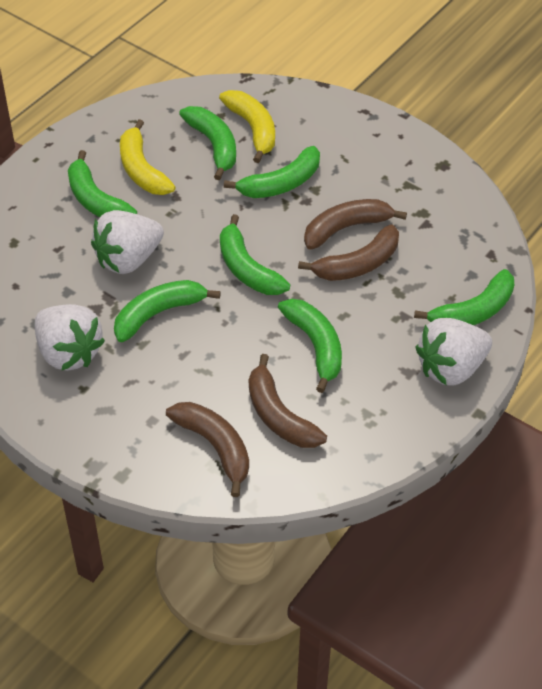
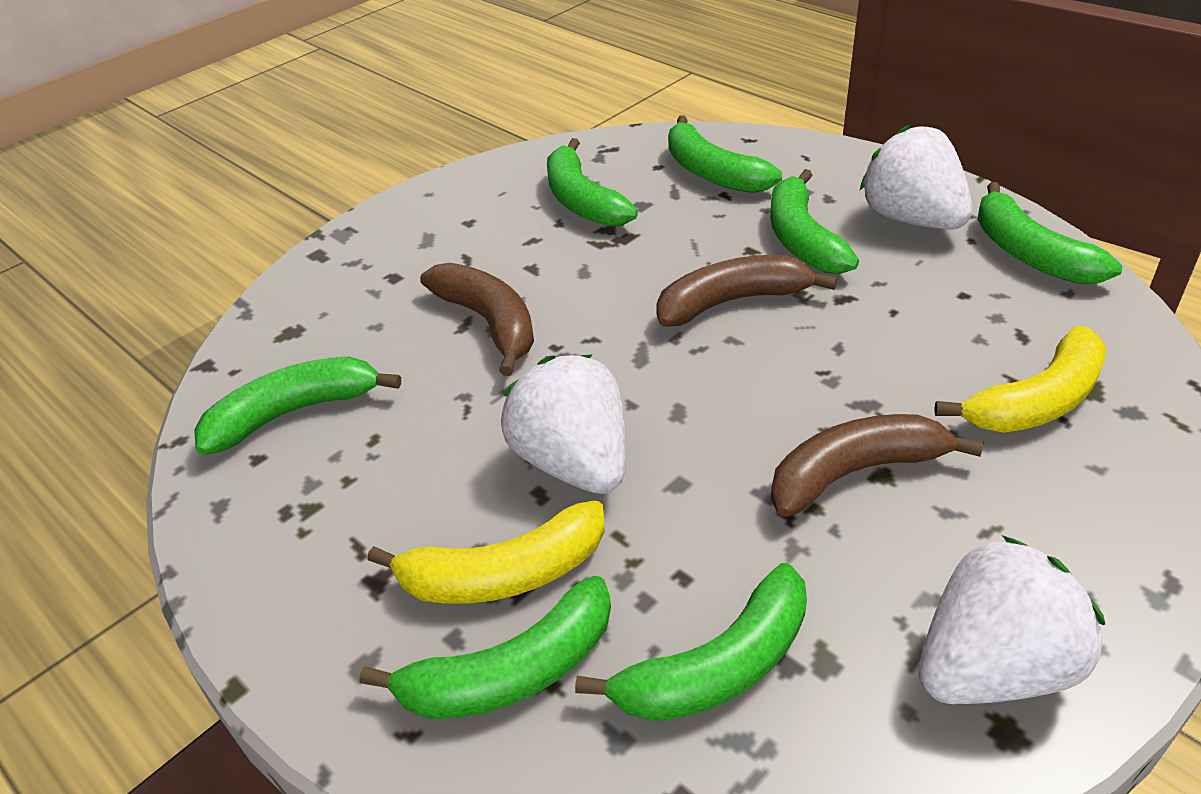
brown banana: [166,402,249,497] [249,354,327,448] [298,225,399,281] [304,199,407,250] = 4 -> [420,263,534,376] [656,255,837,327] [771,414,983,517] = 3

